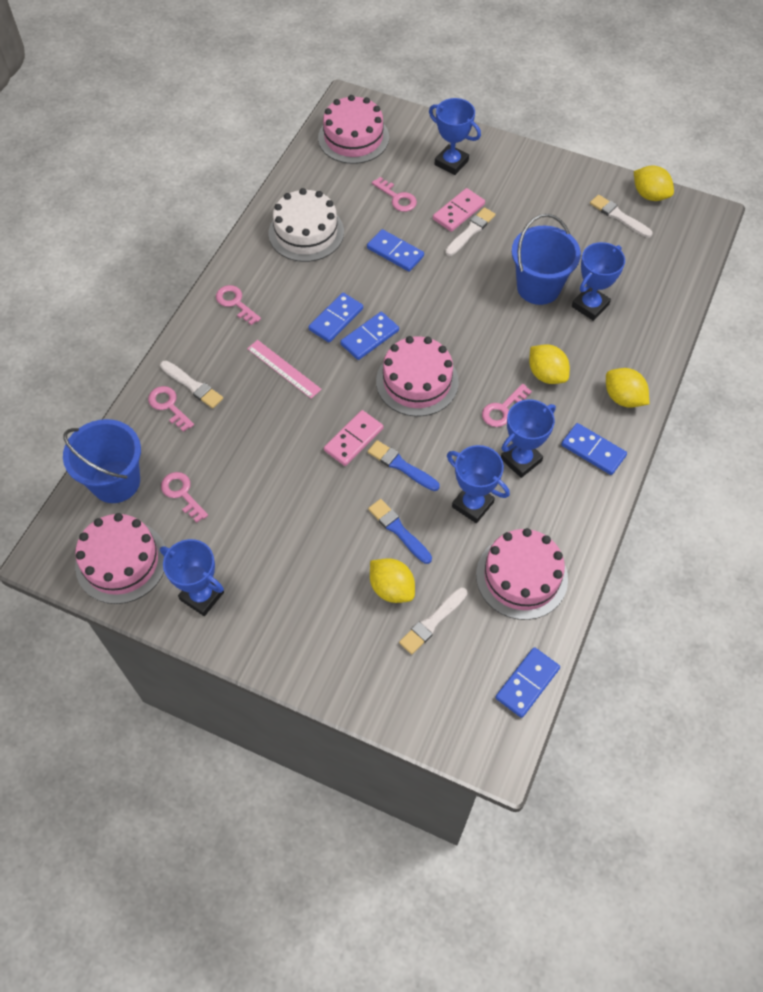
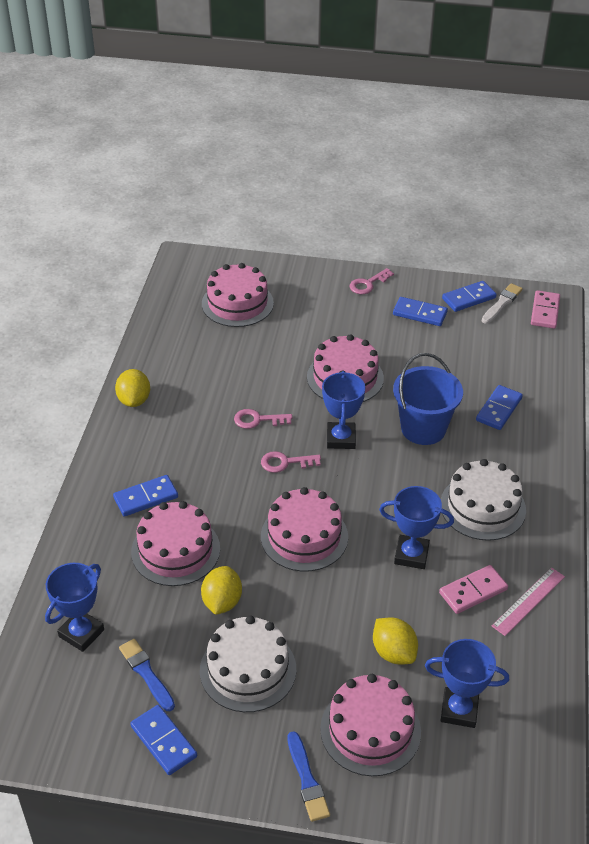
blue bucket: [63,419,141,503] [512,214,581,305] = 2 -> [393,353,463,445] = 1
blue trophy: [160,539,224,616] [429,98,481,175] [447,445,510,523] [501,399,556,478] [572,242,625,321] = 5 -> [45,563,104,652] [322,371,366,449] [379,486,454,569] [425,639,509,728] = 4
pink cake: [75,513,165,604] [318,95,389,164] [376,336,459,416] [476,528,568,620] = 4 -> [131,501,220,586] [202,263,274,327] [261,487,348,572] [307,334,384,402] [320,674,421,776] = 5
pink key: [148,386,194,432] [161,472,208,523] [216,285,261,325] [372,177,417,212] [482,384,532,427] = 5 -> [234,409,292,429] [261,451,321,473] [349,268,394,294] = 3
white brush: [160,360,223,408] [399,587,468,654] [445,207,495,256] [590,195,653,238] = 4 -> [482,283,523,324] = 1
white cake: [268,188,344,262] = 1 -> [200,615,296,712] [441,459,526,541] = 2
yellow lemon: [370,558,415,603] [529,344,570,384] [606,368,649,408] [634,165,674,201] = 4 -> [115,369,150,407] [201,566,242,615] [373,617,418,664] = 3

